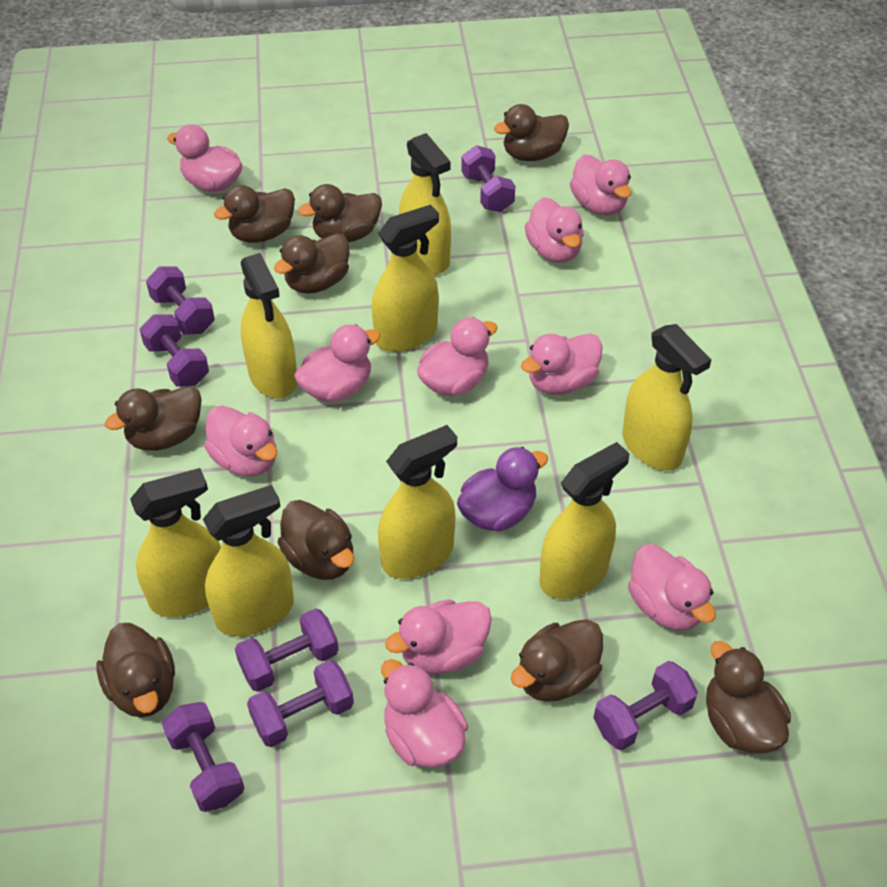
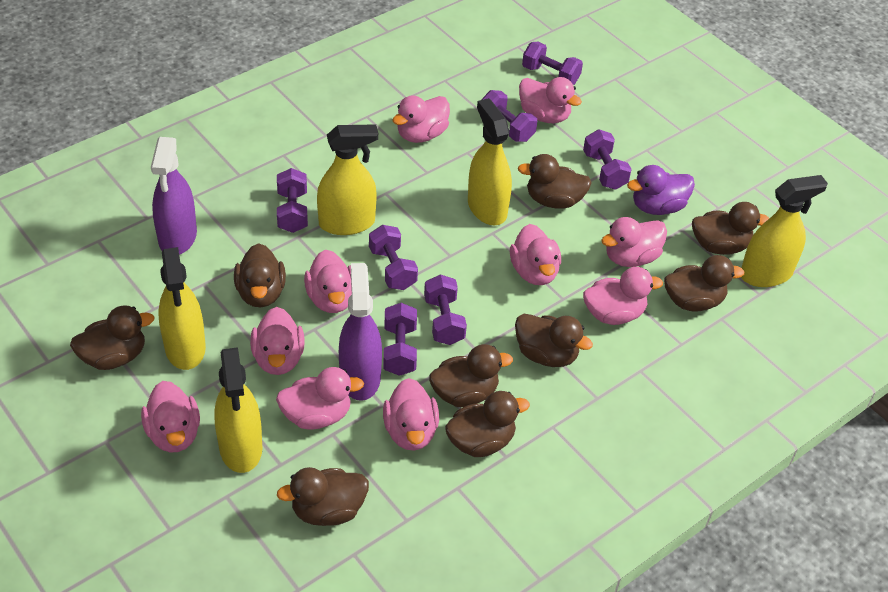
purple spray bottle: none = 0 -> [151,137,197,255] [339,263,382,401] = 2
yellow spray bottle: [130,468,221,617] [203,485,294,636] [240,253,297,399] [372,205,439,352] [378,425,457,579] [399,133,451,275] [539,442,629,599] [622,324,711,471] = 8 -> [158,247,206,370] [214,347,263,473] [317,124,378,235] [468,98,512,225] [741,175,828,287] = 5

